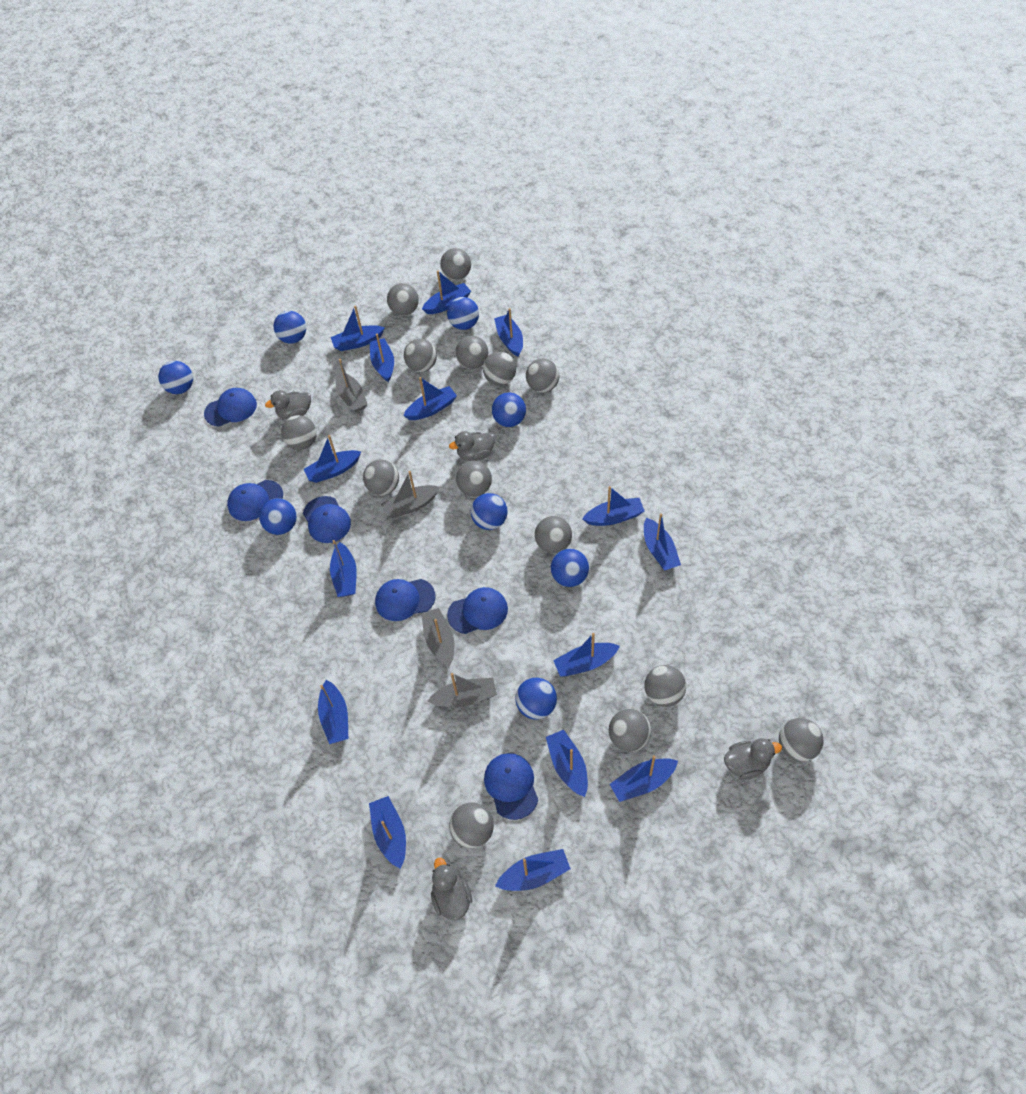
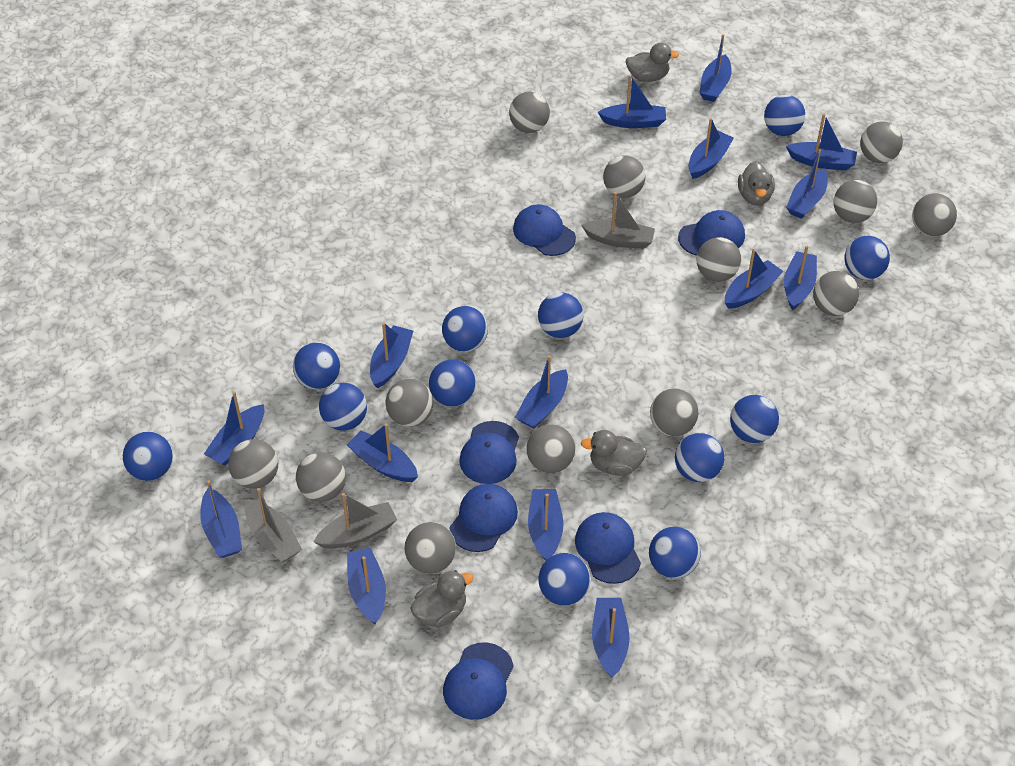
blue ball: [158,361,193,394] [259,498,297,535] [274,311,306,344] [447,297,479,330] [471,493,508,530] [492,392,526,427] [515,678,557,719] [551,549,589,587] = 8 -> [123,432,173,481] [293,343,340,390] [319,383,367,431] [429,360,476,407] [442,306,488,352] [538,292,584,338] [539,553,590,606] [649,527,701,578] [675,433,724,482] [730,395,779,443] [764,95,805,136] [844,236,890,280] = 12
grey ball: [281,415,316,450] [363,460,399,495] [387,283,419,316] [404,339,437,372] [440,248,471,280] [449,802,494,848] [455,335,488,369] [456,461,492,497] [483,351,516,386] [526,358,559,393] [535,516,572,553] [609,709,651,752] [644,665,686,707] [779,718,824,762] = 14 -> [228,439,278,489] [296,452,346,502] [386,379,433,427] [405,522,456,574] [509,92,550,133] [526,424,575,473] [603,155,646,198] [650,388,698,436] [696,237,741,282] [813,271,859,316] [834,180,877,223] [860,121,903,163] [912,193,957,237] = 13
grey boat: [335,359,368,412] [381,471,440,518] [421,608,454,667] [428,673,497,708] = 4 -> [245,488,302,562] [314,493,397,549] [581,192,655,249] = 3

